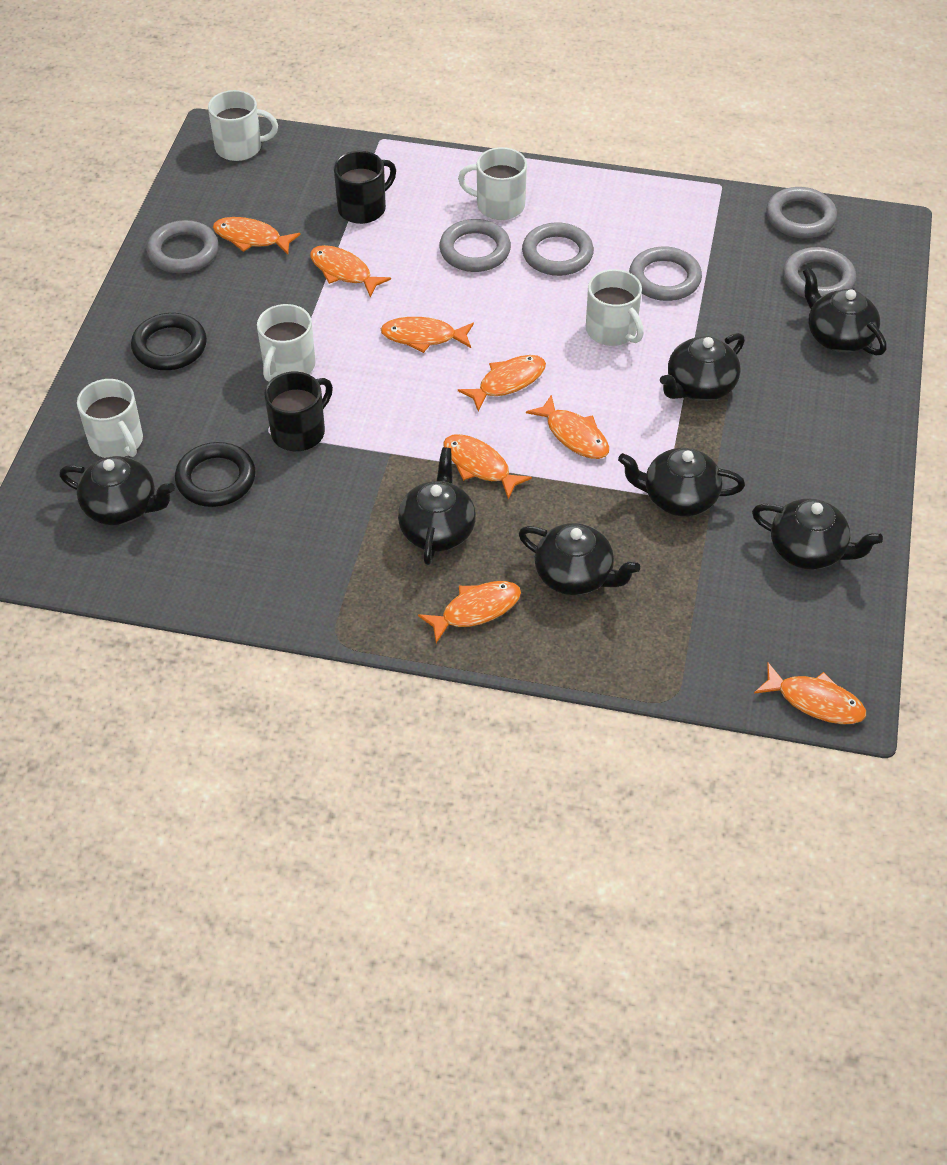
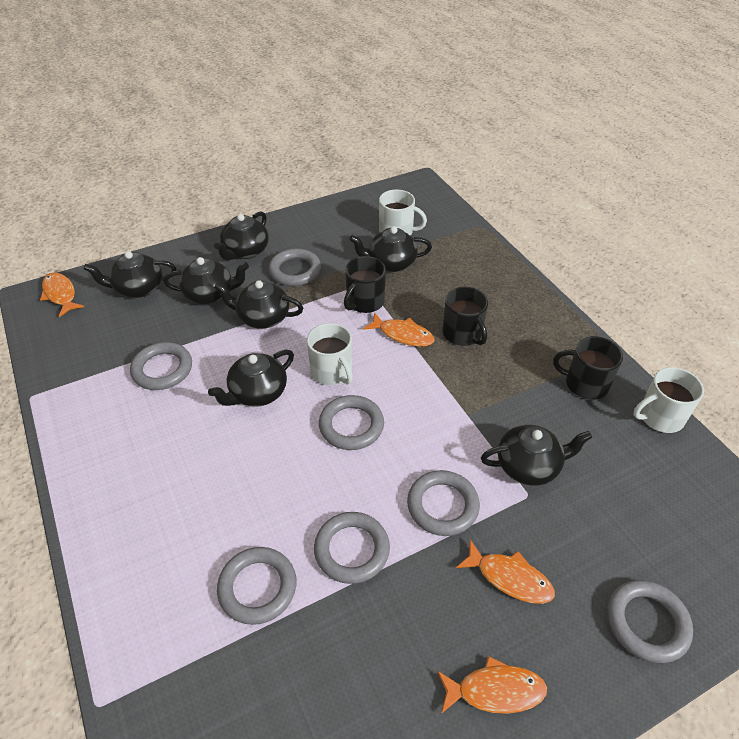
black mug: [264,372,333,451] [334,151,396,224] = 2 -> [344,256,386,313] [443,287,488,346] [553,336,623,400] = 3
black ring: [131,313,207,370] [175,442,255,507] = 2 -> none = 0
grey ring: [147,220,219,273] [439,219,511,272] [522,222,594,276] [629,246,702,301] [766,187,837,238] [783,247,856,298] = 6 -> [130,342,192,390] [217,547,296,625] [269,248,321,286] [314,512,390,584] [319,395,384,450] [407,470,480,536] [608,580,693,663] = 7
orange fish: [213,217,301,255] [310,245,391,297] [381,317,474,353] [418,581,521,643] [443,434,532,499] [458,355,546,412] [526,394,609,459] [754,663,866,724] = 8 -> [40,273,84,317] [363,312,435,347] [437,656,547,714] [456,539,555,604] = 4
white mug: [77,379,143,458] [208,90,278,161] [257,304,315,382] [458,147,527,220] [586,269,644,346] = 5 -> [307,323,353,385] [379,190,427,236] [633,367,704,433] = 3

